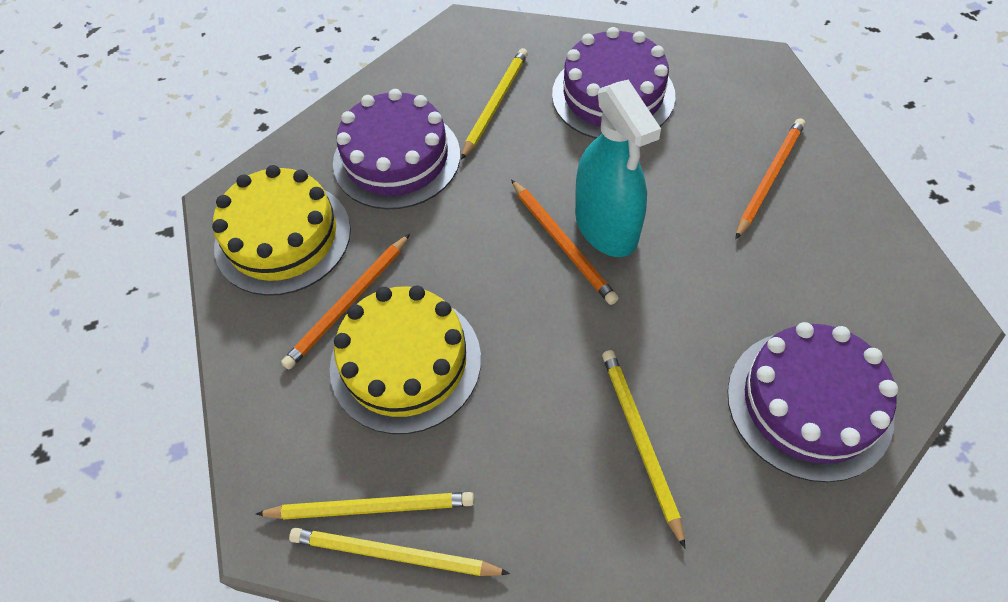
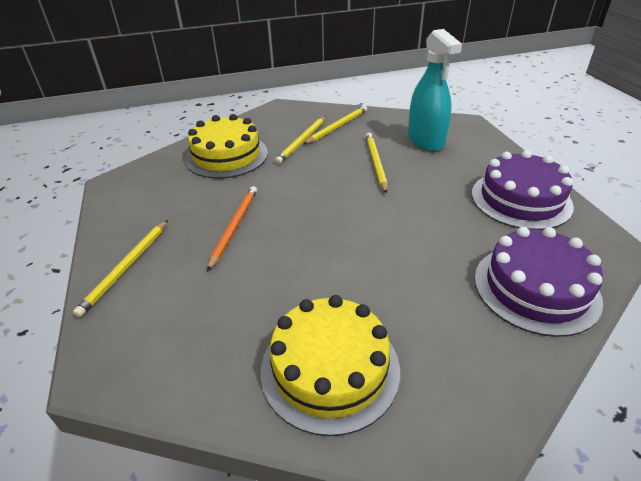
orange pencil: [281,234,410,370] [511,180,619,305] [736,118,805,239] = 3 -> [207,186,257,271] = 1
purple cake: [333,89,460,209] [552,27,675,139] [727,322,898,482] = 3 -> [472,150,574,230] [474,227,603,337] = 2

